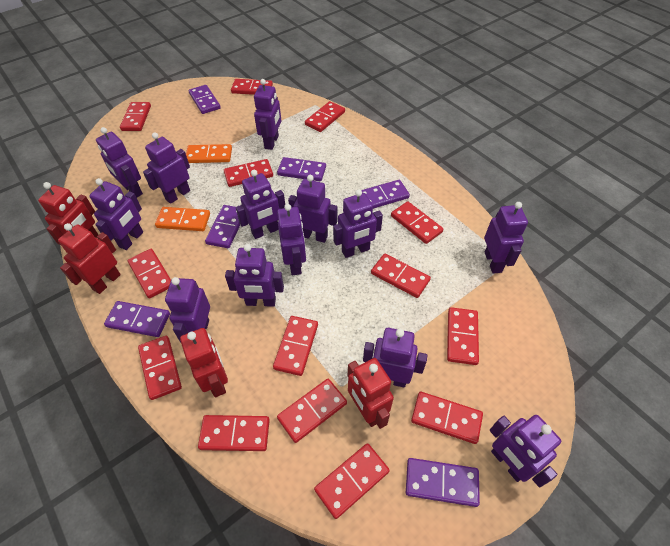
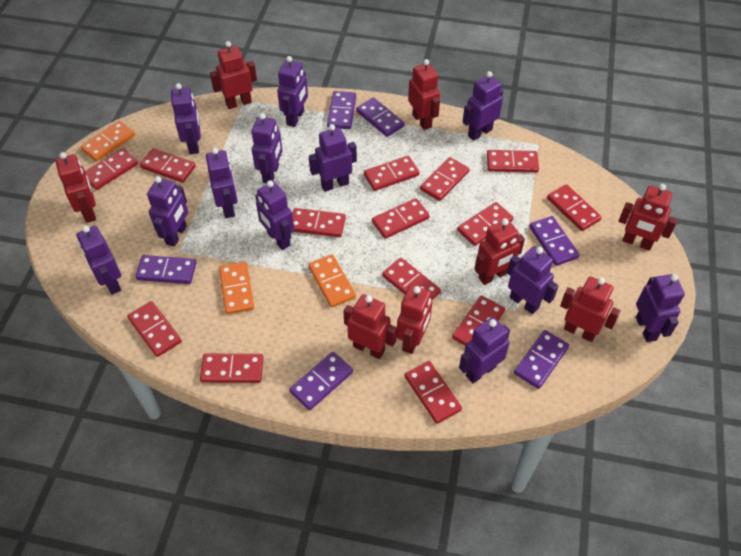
orange domino: [155,207,210,231] [186,144,232,163] = 2 -> [81,121,135,161] [219,262,254,314] [308,254,356,307] = 3
purple robot: [89,178,143,250] [96,127,143,197] [143,132,190,204] [165,277,210,342] [225,244,284,307] [236,170,285,239] [254,79,281,150] [277,204,306,275] [288,175,337,243] [333,189,383,258] [363,328,428,388] [484,202,528,274] [490,415,561,488] = 13 -> [76,226,121,295] [147,176,188,247] [171,83,201,154] [206,148,238,218] [252,113,282,183] [255,180,294,250] [277,56,308,127] [309,124,357,192] [459,317,510,383] [463,71,503,141] [507,246,559,314] [636,274,685,342] = 12
red robot: [38,182,98,245] [58,223,121,294] [180,328,228,397] [348,358,394,429] = 4 -> [55,152,96,223] [210,41,257,109] [343,294,397,359] [397,285,432,354] [408,59,440,130] [474,218,525,285] [560,277,621,342] [619,184,678,250] = 8

